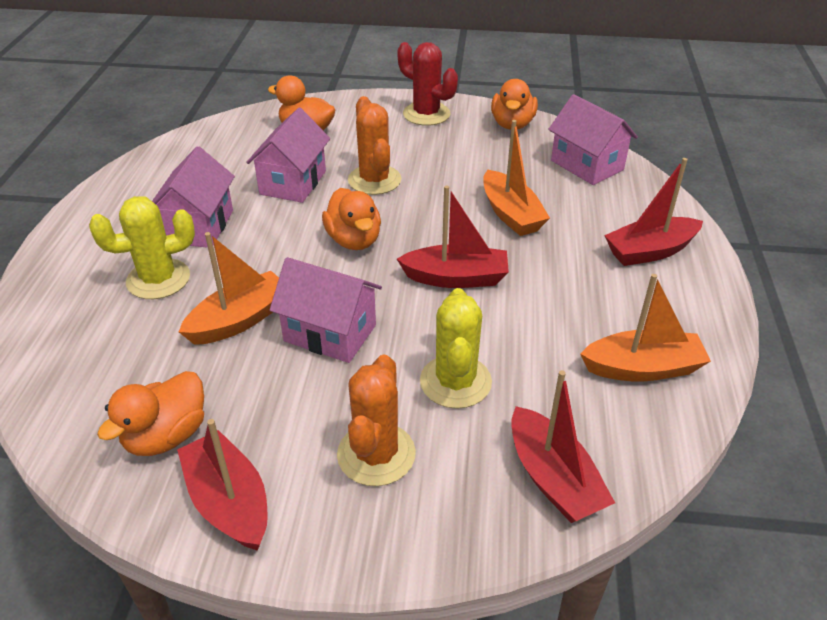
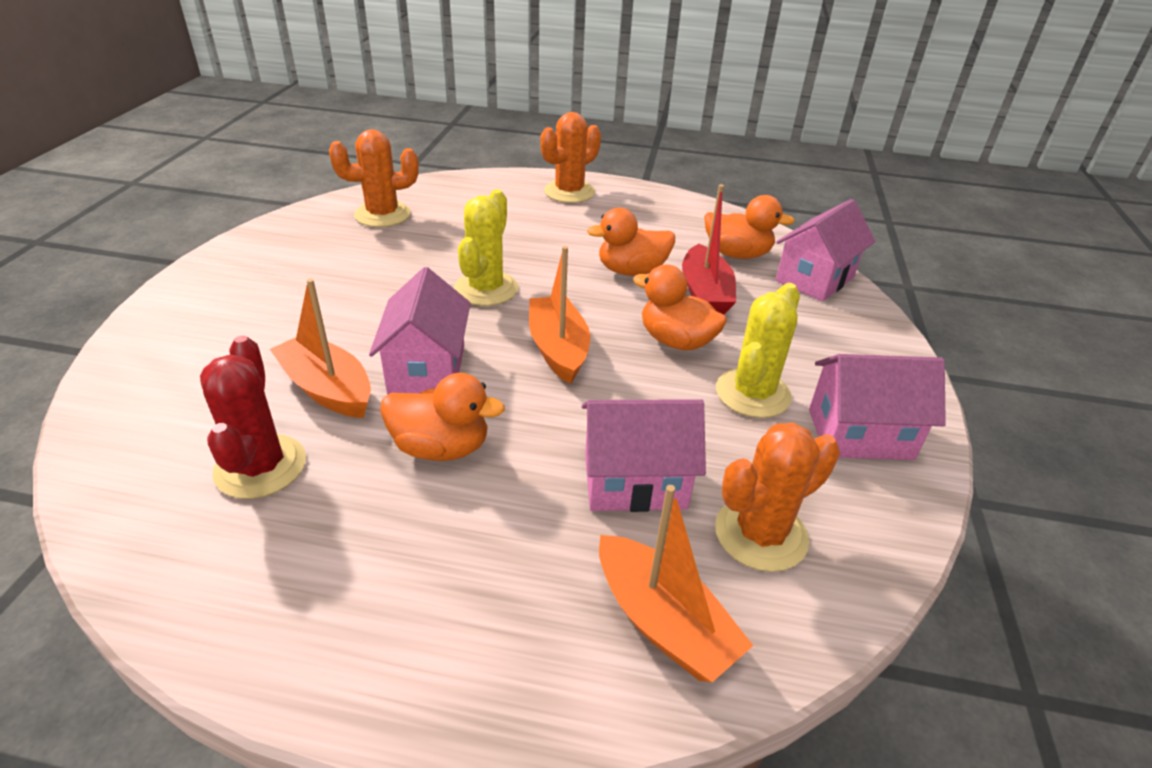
orange cactus: [337,355,416,486] [348,96,401,195] = 2 -> [329,129,419,227] [540,112,601,203] [715,423,840,572] = 3
red boat: [177,419,268,551] [397,185,509,288] [511,370,615,523] [604,158,703,266] = 4 -> [682,184,736,315] = 1

